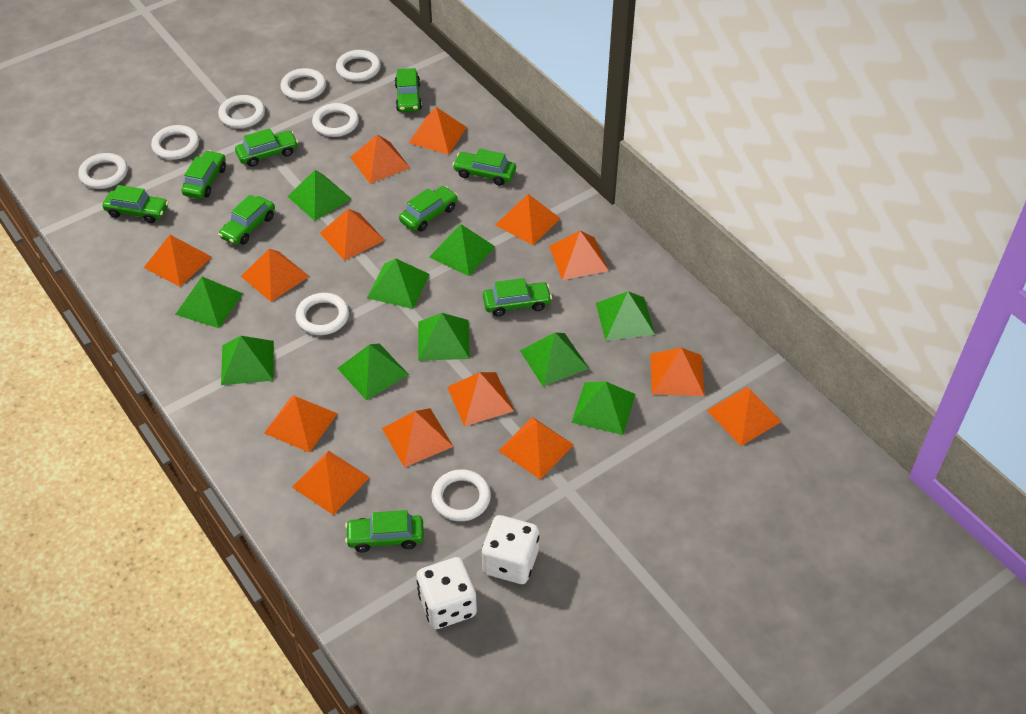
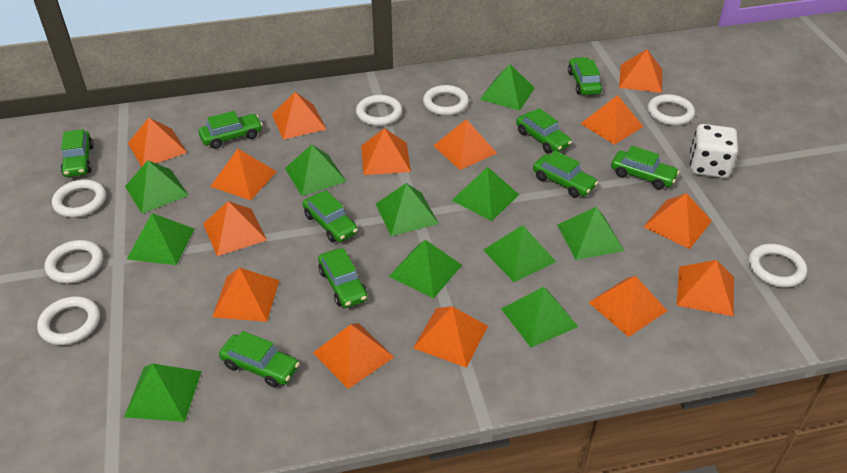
green pyramid: [175,277,243,328] [221,336,274,385] [287,170,352,221] [337,343,409,401] [367,258,430,309] [418,313,470,361] [429,224,495,276] [520,332,589,387] [571,382,635,435] [596,291,655,341] = 10 -> [124,364,202,422] [125,160,189,214] [127,213,195,265] [285,145,347,196] [376,183,439,236] [389,240,462,298] [451,167,519,221] [480,64,535,111] [483,225,556,282] [501,287,579,347] [557,207,624,260] = 11
white dice: [416,557,477,629] [482,515,539,584] = 2 -> [690,124,738,178] = 1
white ring: [78,153,128,189] [151,125,199,160] [218,95,265,128] [281,68,326,101] [296,293,349,335] [312,103,359,137] [336,50,381,81] [431,469,491,521] = 8 -> [37,296,100,345] [45,240,103,284] [52,180,106,218] [356,95,402,126] [423,85,469,116] [648,94,695,126] [748,244,807,288] = 7

